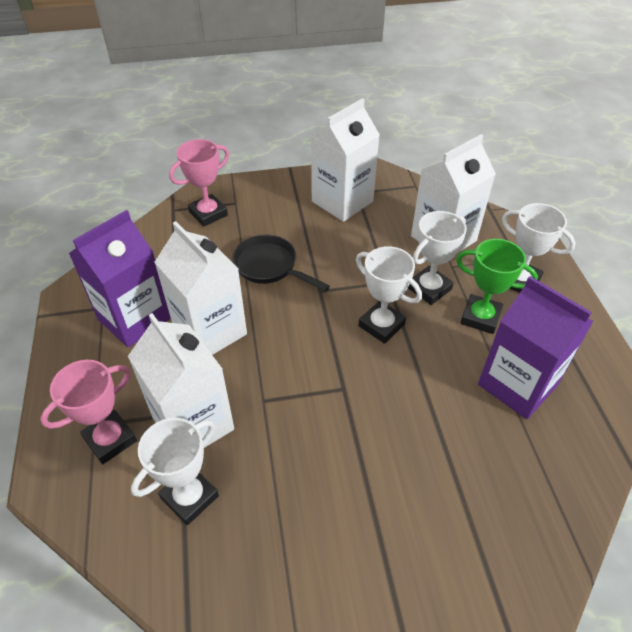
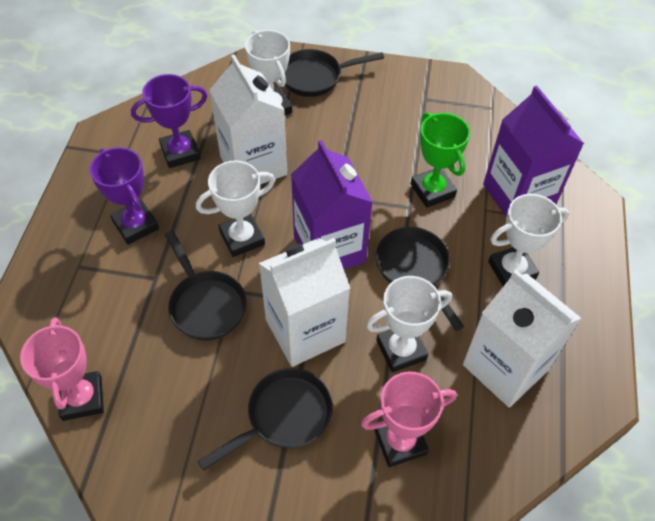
black pan: [232,235,330,292] = 1 -> [165,231,247,341] [198,368,333,471] [285,49,384,97] [376,227,464,331] = 4
purple trophy: none = 0 -> [89,147,159,245] [131,74,208,168] = 2
white carton: [128,313,234,448] [154,221,247,355] [311,98,380,222] [411,134,496,254] = 4 -> [209,55,287,184] [259,238,350,367] [463,269,582,407] = 3

